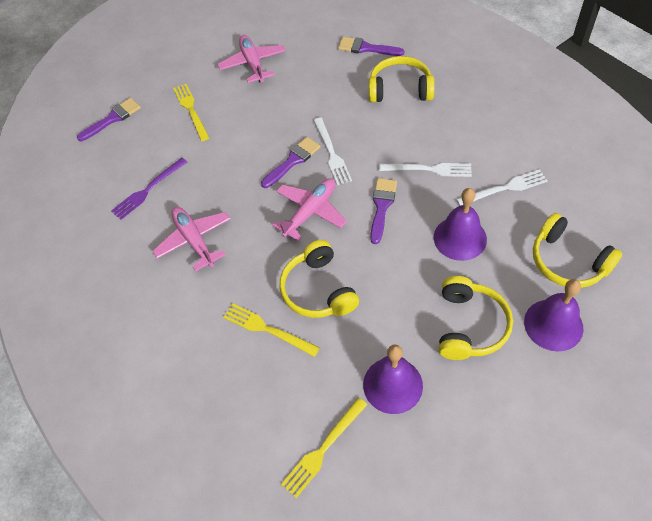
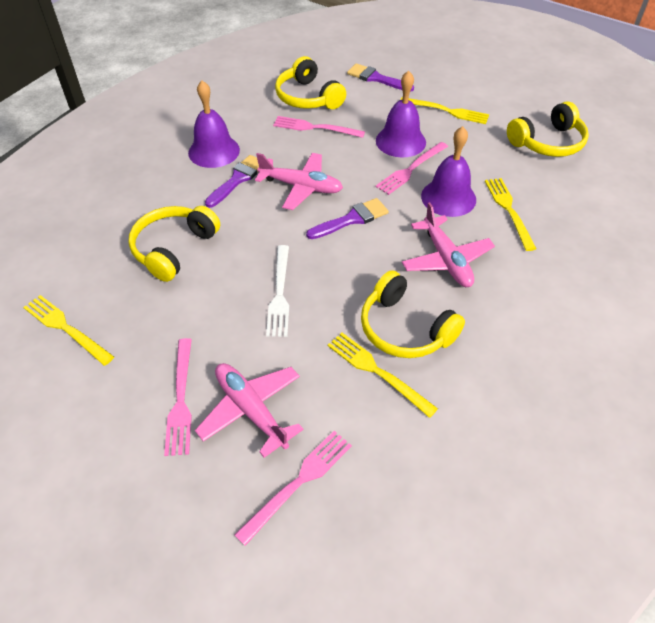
pink fork: none = 0 -> [164,338,192,456] [234,431,352,546] [273,116,365,138] [376,142,448,195] = 4
purple brush: [77,98,141,141] [261,137,320,188] [338,37,404,56] [370,178,397,244] = 4 -> [205,155,259,208] [306,198,389,239] [347,63,414,92] = 3
purple fork: [111,158,187,220] = 1 -> none = 0
white fork: [313,118,352,185] [379,163,472,177] [456,169,548,206] = 3 -> [266,245,289,337] = 1
yellow fork: [173,84,209,141] [223,303,320,357] [281,398,367,498] = 3 -> [23,295,114,366] [328,333,438,418] [400,97,489,124] [485,178,536,251] = 4

